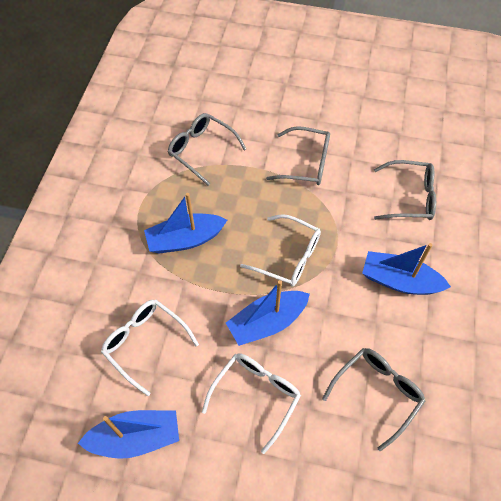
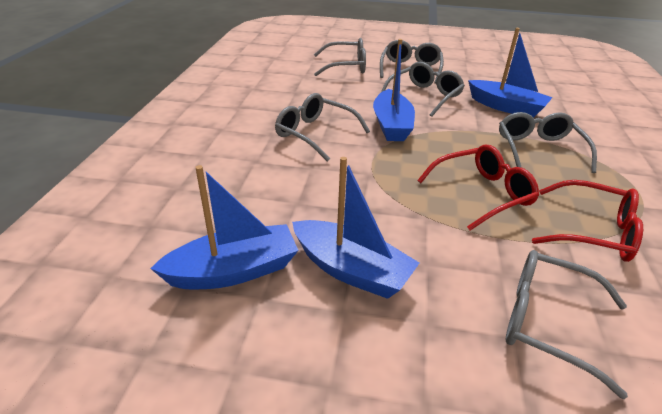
grey glasses: [168,113,246,186] [266,126,330,185] [322,348,425,452] [374,160,436,220] = 4 -> [275,93,370,162] [314,38,366,76] [380,40,444,84] [381,62,465,117] [499,112,597,173] [506,250,628,399] = 6
red glasses: none = 0 -> [417,144,539,231] [532,180,643,262] = 2
white glasses: [101,300,199,396] [202,353,301,454] [240,214,321,287] = 3 -> none = 0

